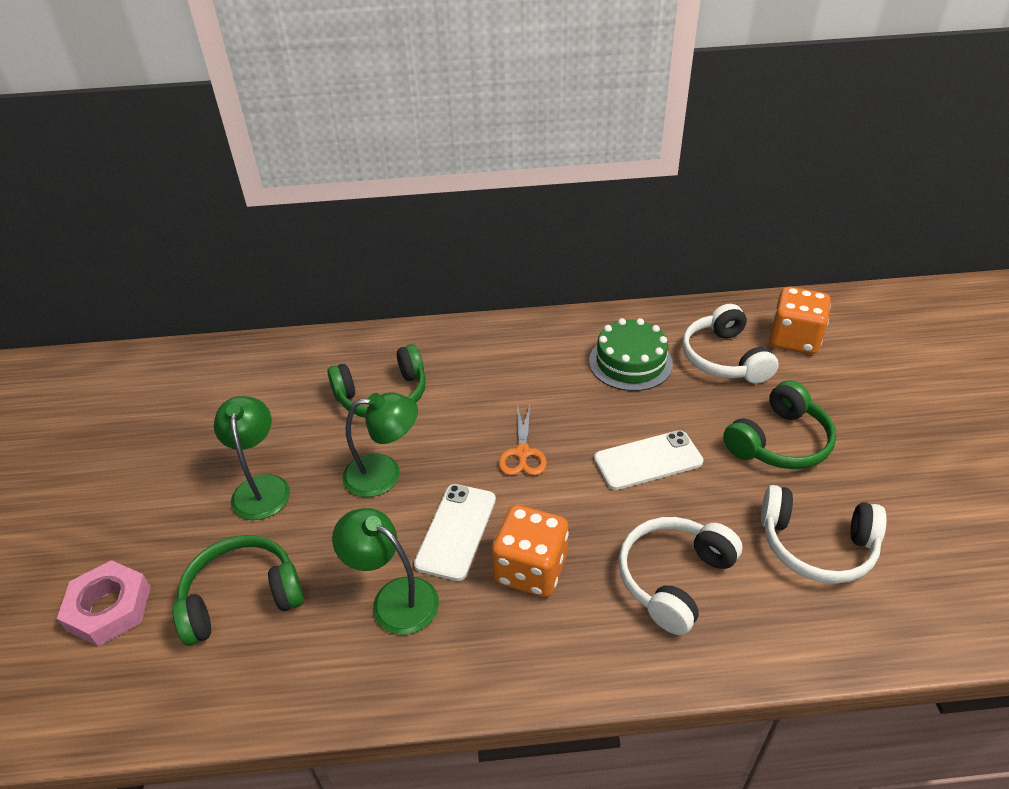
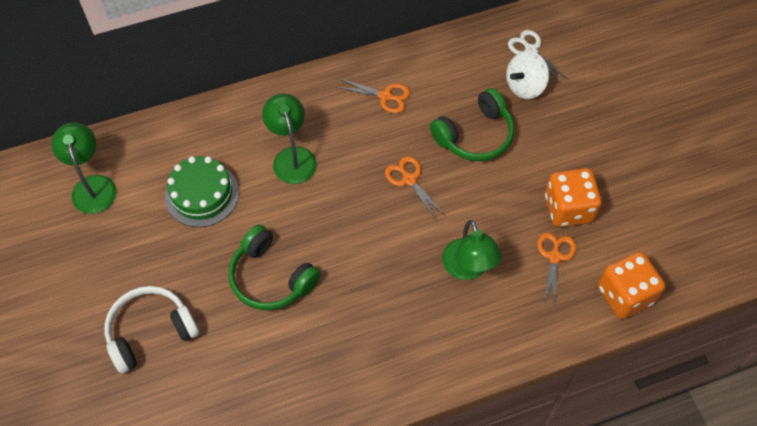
green headphones: [172,535,304,646] [327,344,426,418] [723,380,837,469] = 3 -> [228,225,321,310] [430,88,514,161] = 2
orange scissors: [499,405,547,476] = 1 -> [337,78,410,113] [385,156,446,221] [537,232,576,307] = 3
pink nut: [57,560,151,646] = 1 -> none = 0
white headphones: [618,517,742,635] [682,304,779,384] [761,485,887,584] = 3 -> [104,286,199,374] = 1
white phone: [414,484,496,581] [594,430,703,490] = 2 -> none = 0
white scissors: none = 0 -> [508,30,568,84] = 1
white spinning top: none = 0 -> [506,51,549,99] = 1

